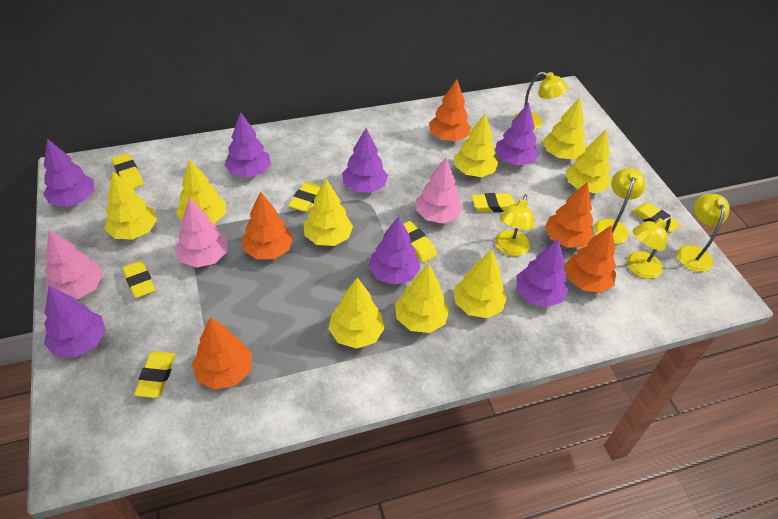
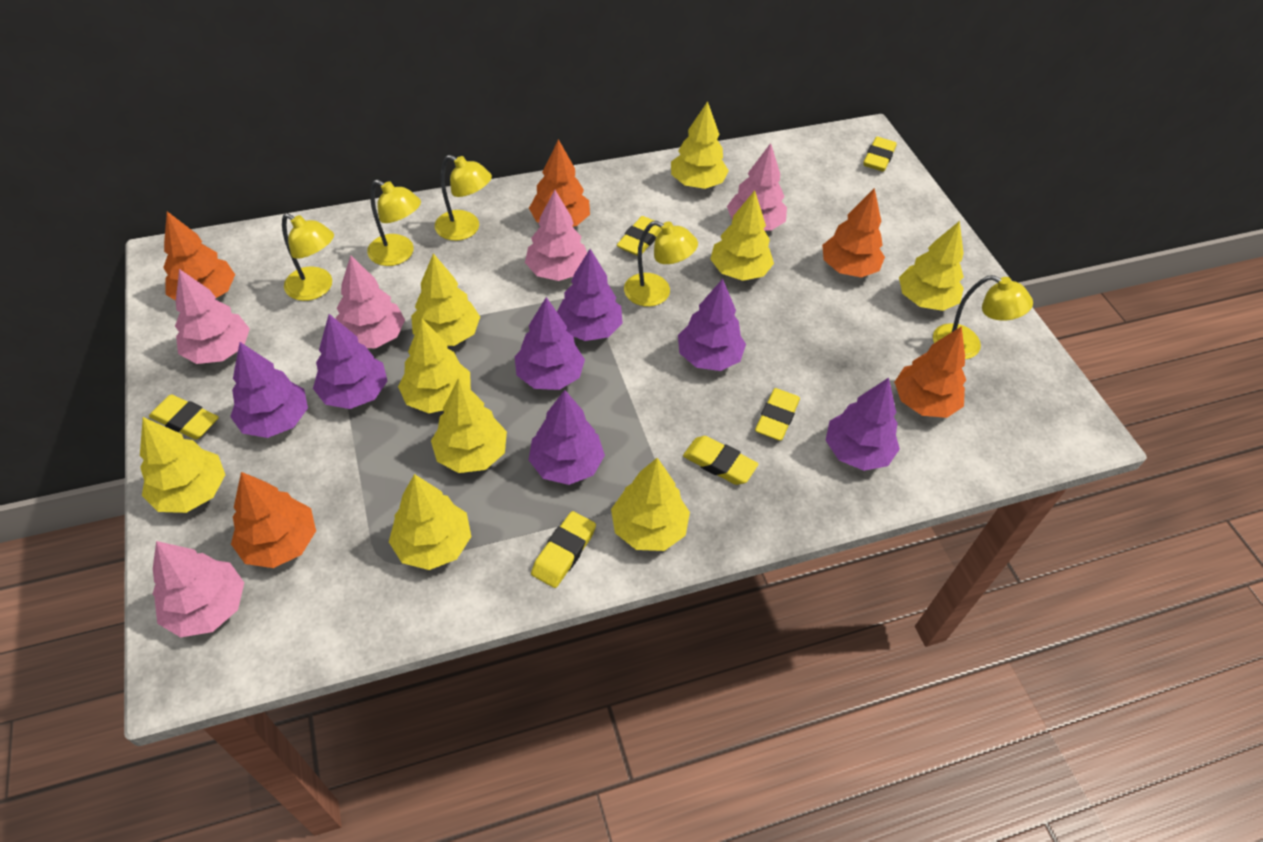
pink tree: [45,230,103,300] [175,198,227,268] [416,158,463,223] = 3 -> [153,541,244,638] [175,269,250,364] [336,255,405,349] [525,190,587,281] [727,143,787,231] = 5
yellow eraser: [111,153,144,188] [122,260,155,298] [134,351,176,398] [288,181,322,212] [404,221,437,263] [472,193,515,212] [632,203,681,233] = 7 -> [149,394,219,440] [531,511,596,588] [617,216,662,256] [683,436,758,485] [755,388,800,440] [863,137,897,172] = 6

